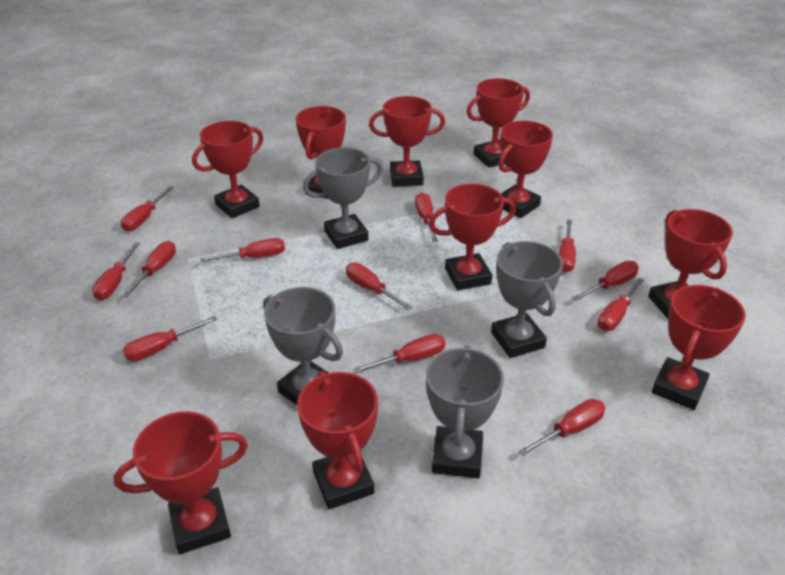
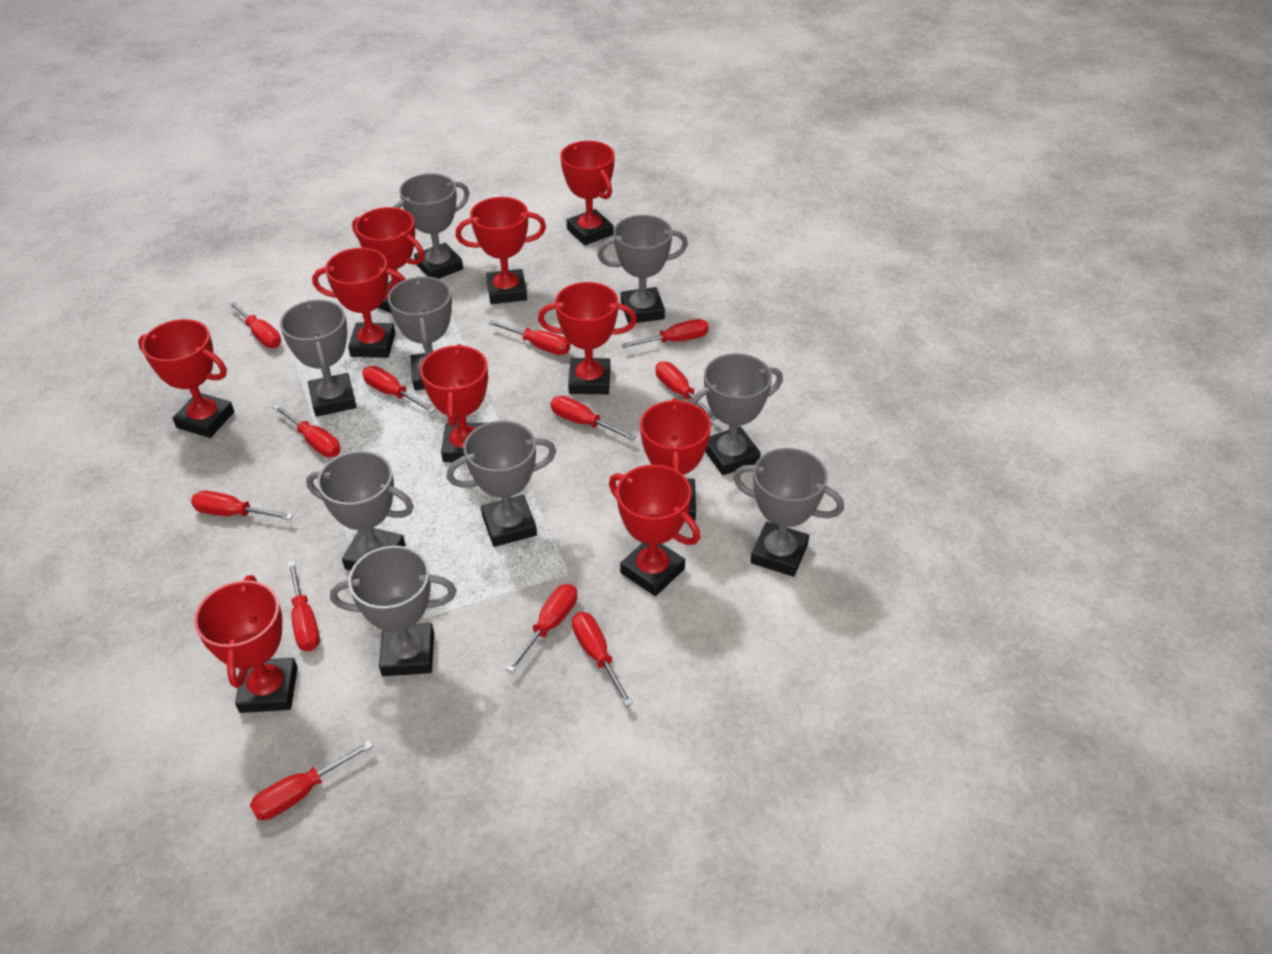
grey trophy: [263,287,343,405] [303,147,383,249] [426,345,504,478] [491,241,563,358] = 4 -> [280,300,356,417] [306,451,414,570] [330,546,456,676] [388,276,452,390] [394,173,470,279] [447,421,556,547] [597,215,688,324] [690,353,783,475] [733,448,844,577] = 9

